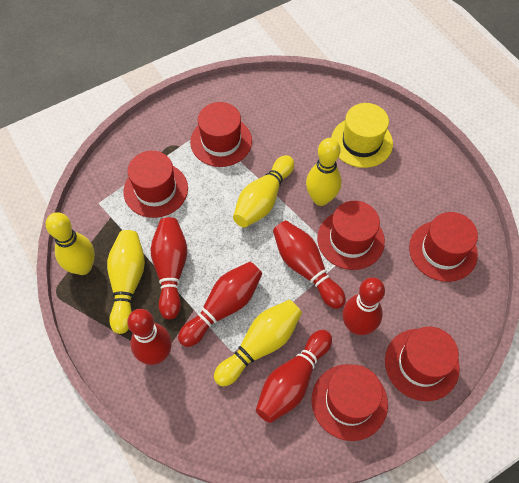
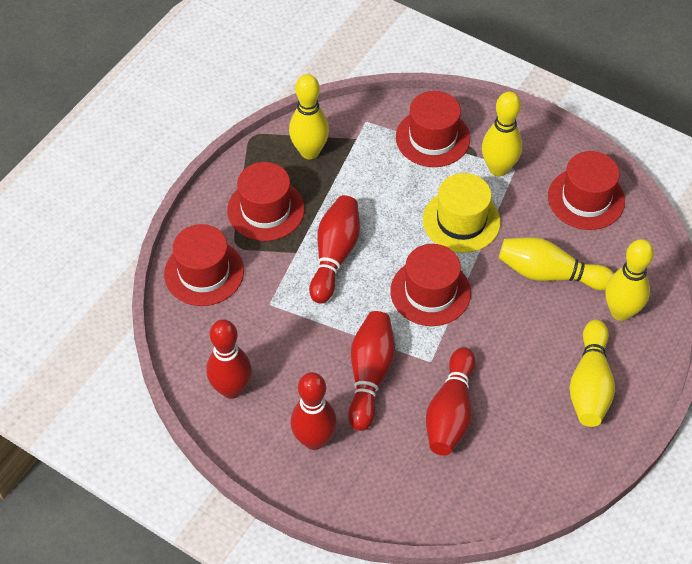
red bowling pin: [127,309,172,365] [150,217,187,320] [178,262,262,347] [256,330,332,423] [273,220,346,309] [342,277,385,335] = 6 -> [206,319,252,399] [290,372,337,450] [309,195,360,304] [348,311,395,431] [426,347,476,456] = 5
red hat: [123,151,188,218] [190,102,252,167] [312,364,388,441] [317,201,385,270] [385,327,460,401] [409,212,478,282] = 6 -> [164,224,244,306] [227,162,305,241] [390,244,471,326] [396,91,470,167] [548,151,625,230] = 5

